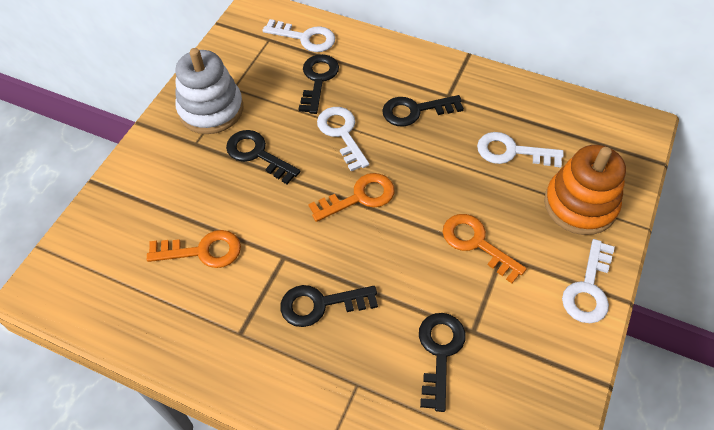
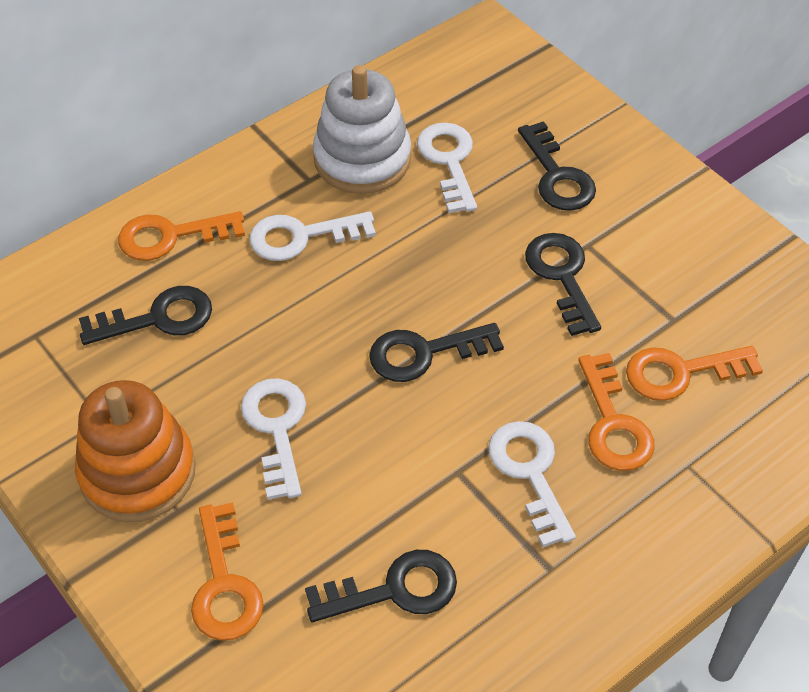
orange key: [147,230,241,268] [308,173,394,222] [443,214,527,283] = 3 -> [118,211,245,261] [191,502,264,641] [578,353,655,471] [626,346,763,401] = 4

